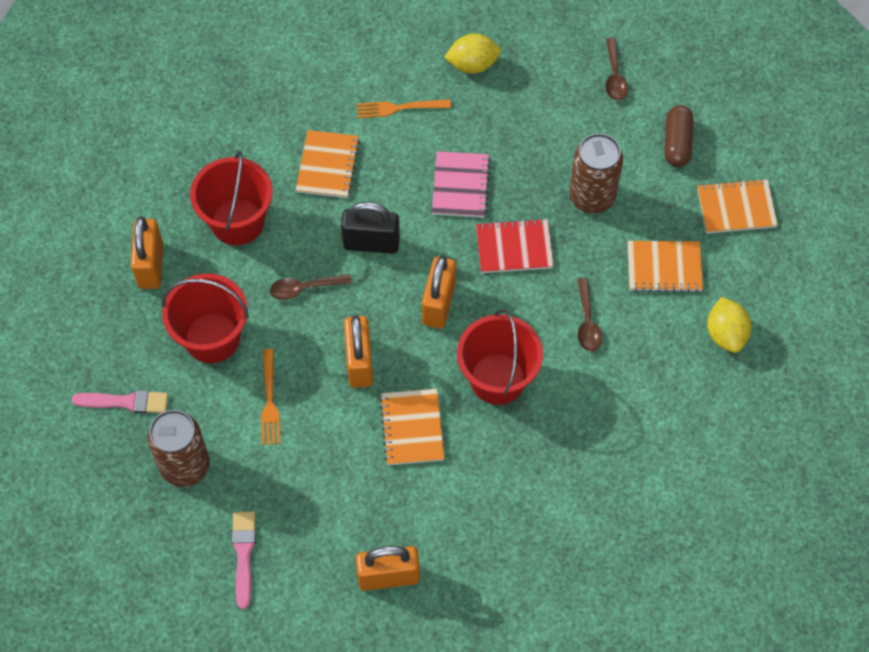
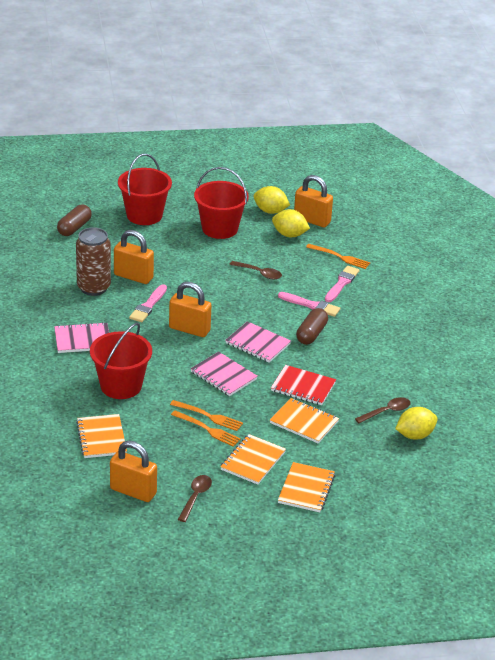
black padlock: [341,202,400,254] = 1 -> none = 0
brown can: [147,410,210,487] [569,133,623,214] = 2 -> [76,227,111,296] = 1
brown capsule: [664,105,694,167] = 1 -> [57,204,92,236] [296,308,328,345] = 2
orange fork: [261,349,280,445] [357,99,451,118] = 2 -> [170,400,243,431] [171,410,241,447] [306,244,370,269] = 3
pink brush: [72,390,168,413] [232,511,256,609] = 2 -> [129,284,167,322] [278,292,340,317] [325,266,359,302] = 3
pink notebook: [432,151,491,218] = 1 -> [54,322,109,353] [191,352,258,396] [225,321,291,363] = 3
yellow lemon: [444,34,501,74] [707,297,751,353] = 2 -> [254,186,290,214] [272,209,310,237] [395,407,438,440] = 3

